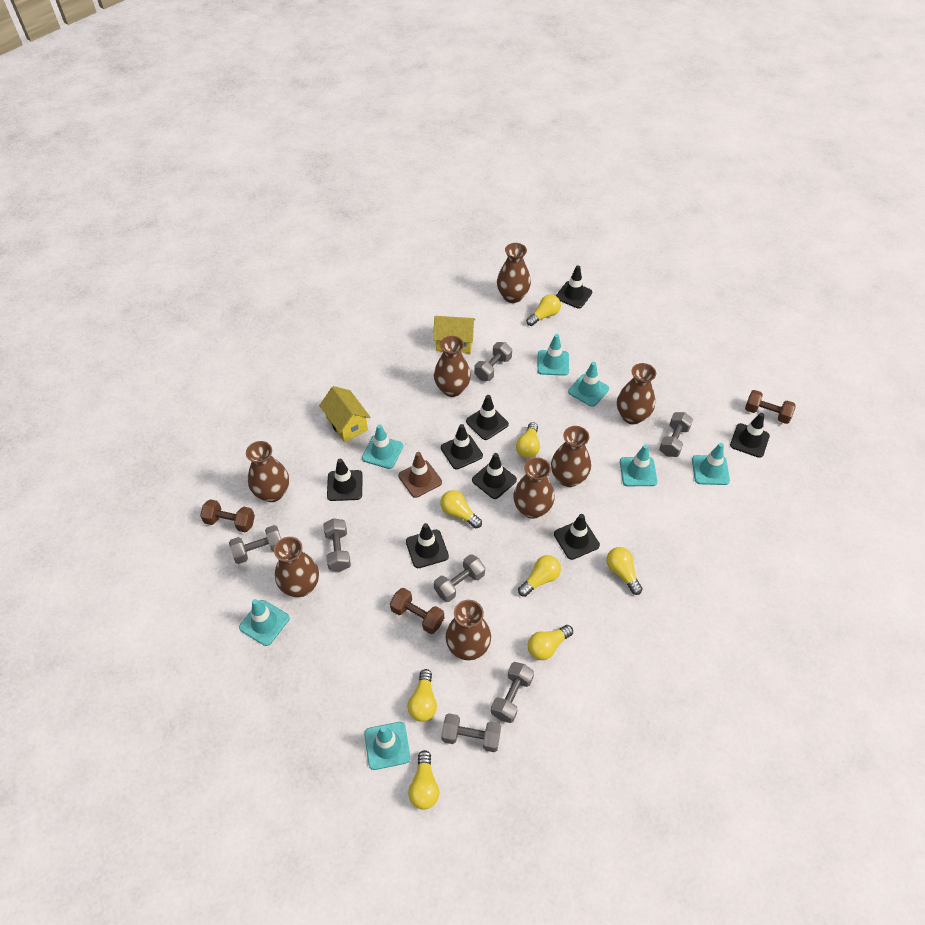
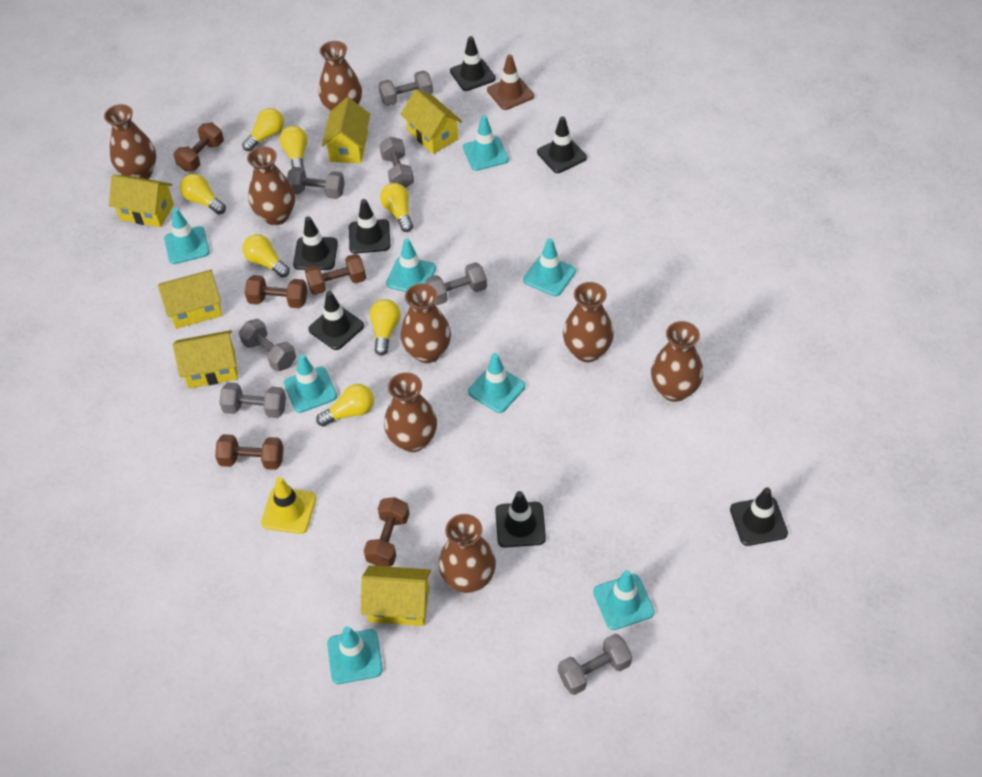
black traffic cone: [327,459,363,501] [406,523,449,568] [441,424,483,469] [466,395,509,440] [472,453,517,499] [554,514,600,560] [556,265,592,309] [730,413,770,458] = 8 -> [293,216,338,270] [308,291,364,350] [349,199,390,254] [450,36,496,91] [495,491,546,548] [537,116,587,173] [730,487,788,546] = 7
brown dumbbell: [200,499,255,532] [390,588,444,634] [745,390,796,424] = 3 -> [174,123,224,172] [215,434,283,470] [245,275,307,308] [305,254,366,295] [364,497,410,567] = 5
turquoise traffic cone: [239,599,290,646] [362,424,403,469] [364,722,410,770] [537,334,569,376] [568,362,609,407] [620,444,657,486] [692,443,730,485] = 7 -> [164,208,210,264] [284,354,337,413] [327,626,383,684] [386,238,436,292] [463,115,509,171] [468,353,525,413] [523,238,576,296] [593,570,655,630] = 8
yellow house: [319,386,371,442] [433,316,475,353] = 2 -> [109,175,174,228] [158,270,223,329] [173,330,238,388] [322,97,370,163] [361,565,431,626] [401,89,462,154] = 6
yellow light bulb: [407,669,437,722] [408,750,439,809] [440,490,482,529] [516,422,540,458] [518,555,561,597] [526,294,561,326] [528,625,573,660] [606,547,642,595] = 8 -> [180,174,226,215] [242,108,284,151] [242,234,290,278] [280,126,307,169] [316,384,374,427] [370,299,400,355] [380,183,413,232] = 7
yellow traffic cone: none = 0 -> [261,477,316,534] = 1

